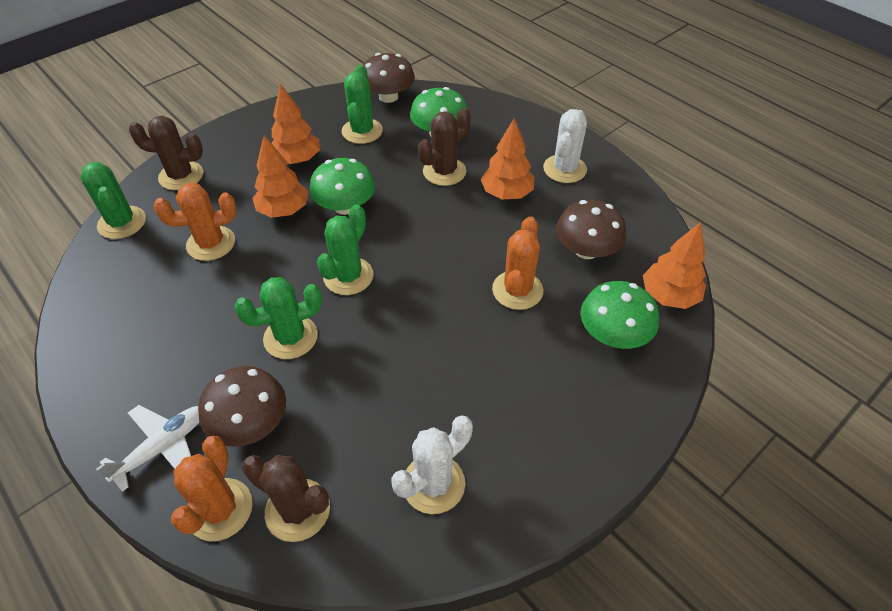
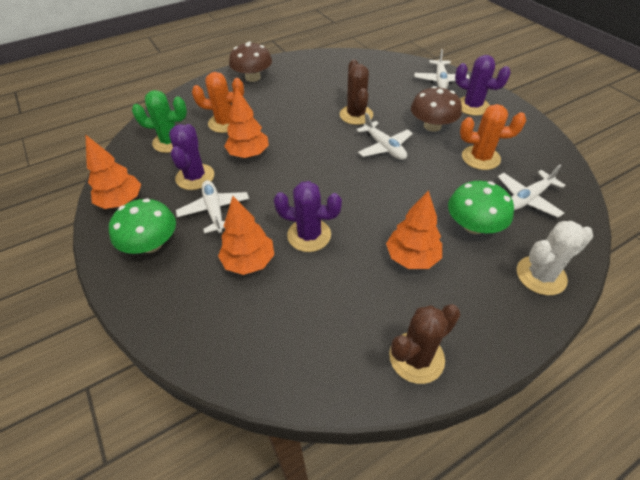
brown cactus: [129,116,203,190] [242,455,330,542] [418,108,471,186] = 3 -> [340,59,373,125] [389,304,461,384] = 2
brown mushroom: [198,366,286,447] [363,53,415,103] [556,200,626,259] = 3 -> [229,41,272,82] [411,86,462,132] = 2
green cactus: [81,162,146,239] [234,277,322,359] [317,204,374,295] [342,65,383,144] = 4 -> [132,90,187,153] = 1
green mushroom: [309,158,375,215] [410,87,468,136] [581,281,659,349] = 3 -> [109,198,176,254] [448,181,514,234] = 2
orange cactus: [154,183,237,261] [171,436,253,541] [492,216,544,310] = 3 -> [192,72,244,133] [460,104,526,170] = 2
purple cactus: none = 0 -> [169,124,214,190] [274,181,342,252] [455,55,511,116] = 3
white cactus: [391,415,473,514] [543,109,587,183] = 2 -> [517,221,593,295] = 1
white plane: [96,405,199,492] = 1 -> [176,180,249,233] [357,113,413,160] [414,49,470,89] [498,165,565,218] = 4

